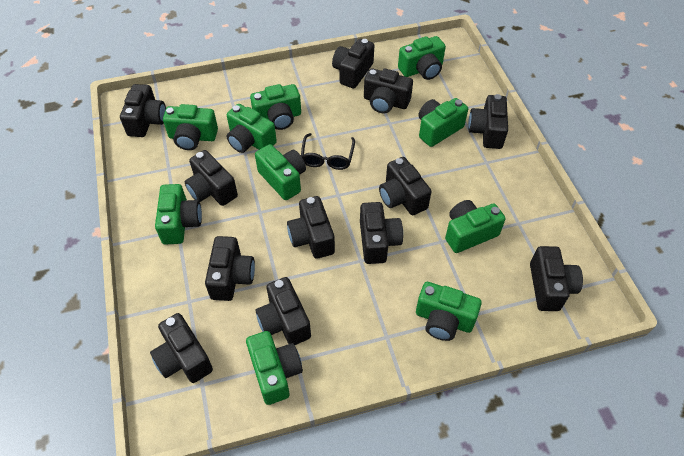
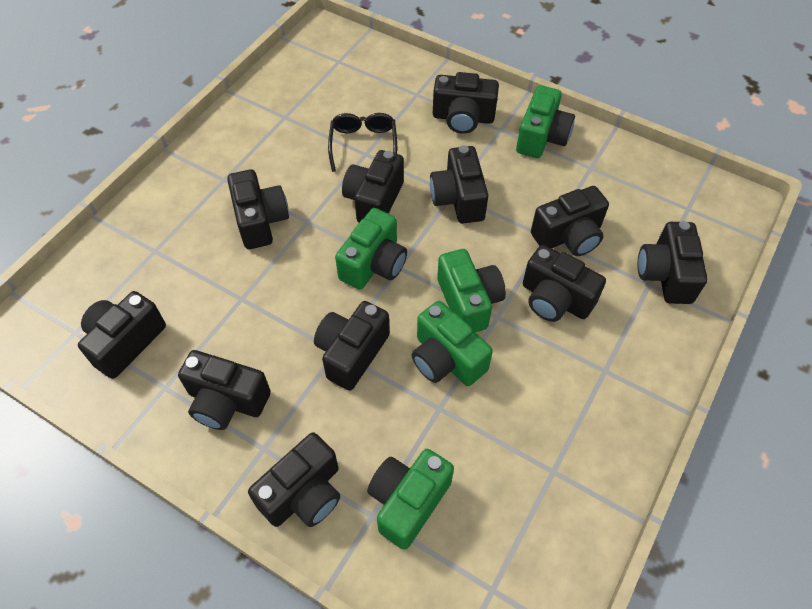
black camera: [120,84,166,137] [150,313,213,383] [185,150,238,206] [205,236,255,301] [256,277,311,345] [287,196,335,259] [332,39,374,88] [360,202,403,264] [364,68,413,113] [379,157,432,215] [468,94,508,149] [530,246,583,311] = 12 -> [78,291,166,379] [178,350,271,430] [227,169,289,249] [248,432,340,527] [314,301,390,391] [342,150,404,222] [430,145,488,223] [433,72,499,134] [523,245,606,322] [531,186,609,256] [637,221,707,304] = 11
green camera: [155,184,202,245] [163,104,218,150] [227,104,277,153] [246,331,303,405] [250,84,301,130] [255,144,306,200] [398,36,446,80] [416,282,482,341] [419,98,468,147] [445,200,506,253] = 10 -> [335,208,407,290] [367,449,454,550] [412,301,493,386] [437,249,506,332] [516,85,575,158] = 5

